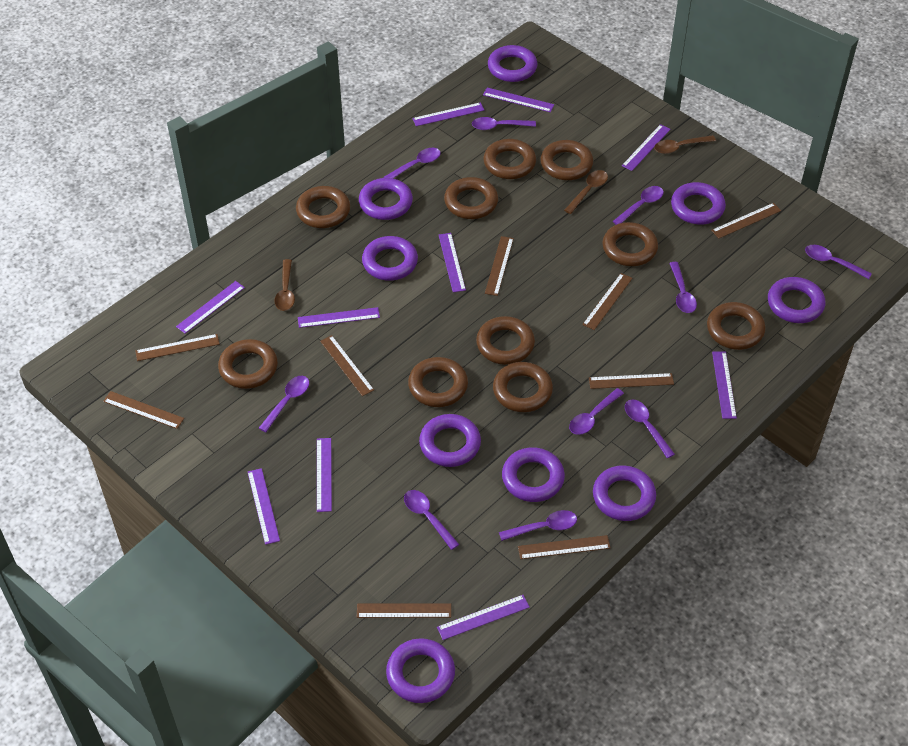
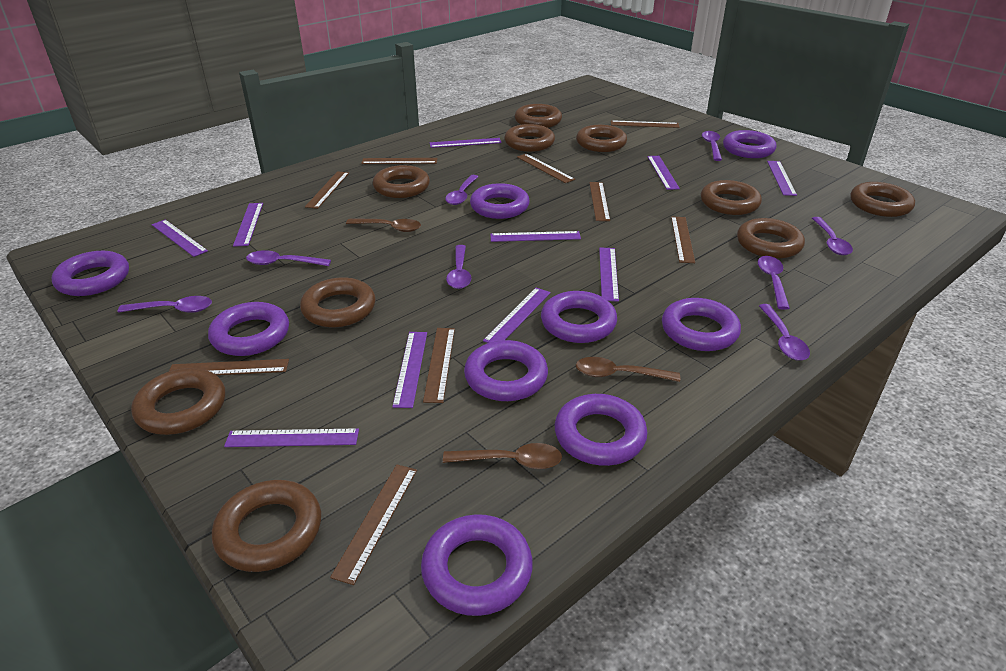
purple spoon: [259,376,309,432] [383,148,441,178] [404,490,460,550] [472,117,536,130] [499,510,577,541] [569,388,624,435] [613,186,664,225] [625,400,675,458] [669,262,697,313] [805,245,872,279] = 10 -> [118,296,212,313] [246,250,331,266] [445,175,479,205] [446,245,471,289] [702,131,722,161] [758,256,790,310] [759,304,810,361] [812,217,853,255] = 8

